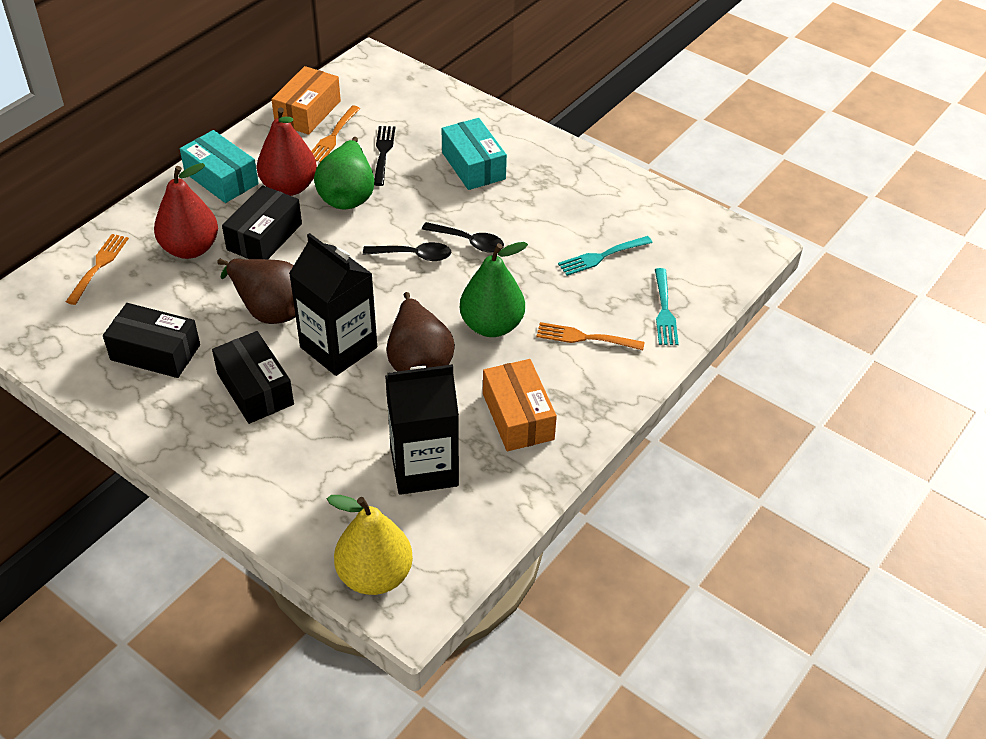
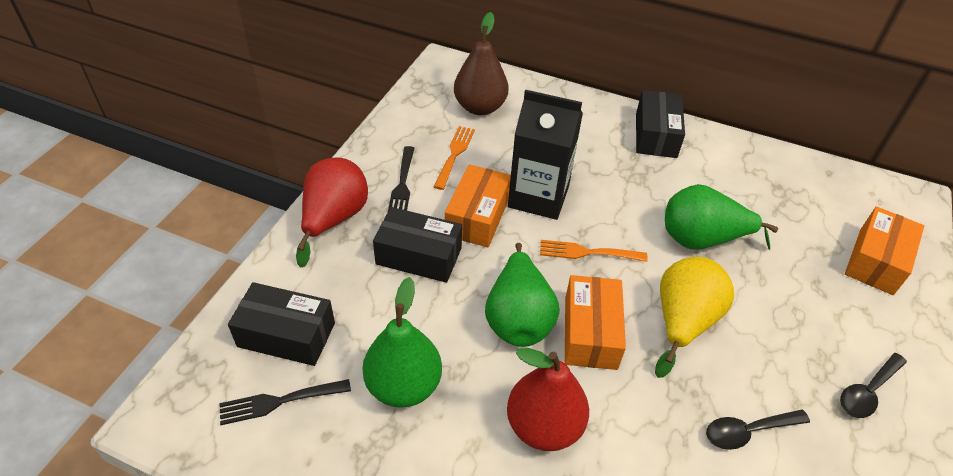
black carton: [289,233,377,376] [385,364,459,495] = 2 -> [508,89,583,220] = 1
black fork: [374,126,395,186] = 1 -> [219,379,351,425] [388,146,414,211] = 2
brown pear: [217,259,296,324] [386,292,455,372] = 2 -> [454,12,508,115] = 1
green pear: [314,137,374,210] [460,242,528,337] = 2 -> [362,277,442,408] [485,243,559,347] [665,184,778,250] = 3
orange box: [271,66,341,135] [483,359,557,451] = 2 -> [445,164,511,247] [565,275,626,370] [845,206,924,295] = 3
orange fork: [66,234,129,305] [311,105,360,162] [536,322,645,350] = 3 -> [434,126,475,190] [540,240,648,262] = 2
turquoise box: [180,130,259,203] [442,118,507,190] = 2 -> none = 0
turquoise fork: [558,236,653,276] [655,268,679,345] = 2 -> none = 0

